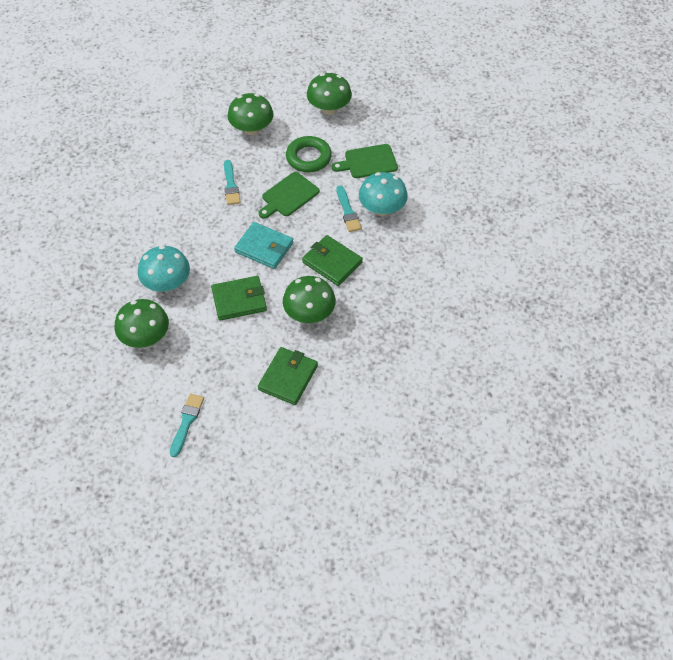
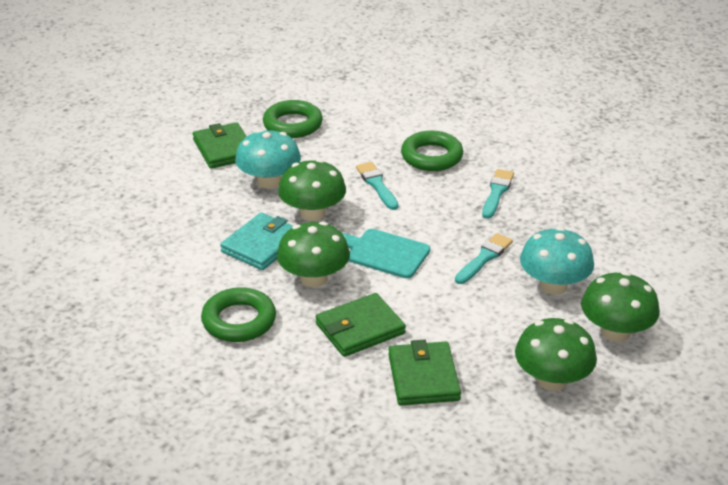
green cutting board: [259,172,319,219] [332,144,398,178] = 2 -> none = 0
green ring: [286,136,332,172] = 1 -> [201,287,276,342] [263,100,323,138] [401,131,463,171] = 3
turquoise cutting board: none = 0 -> [342,229,430,278] = 1

